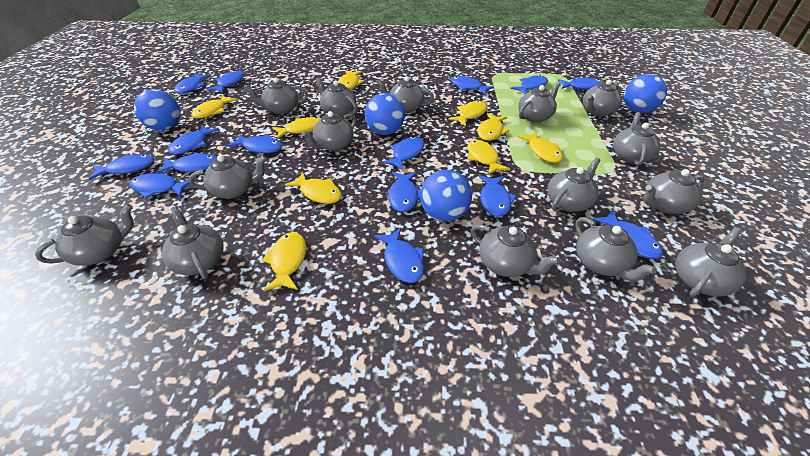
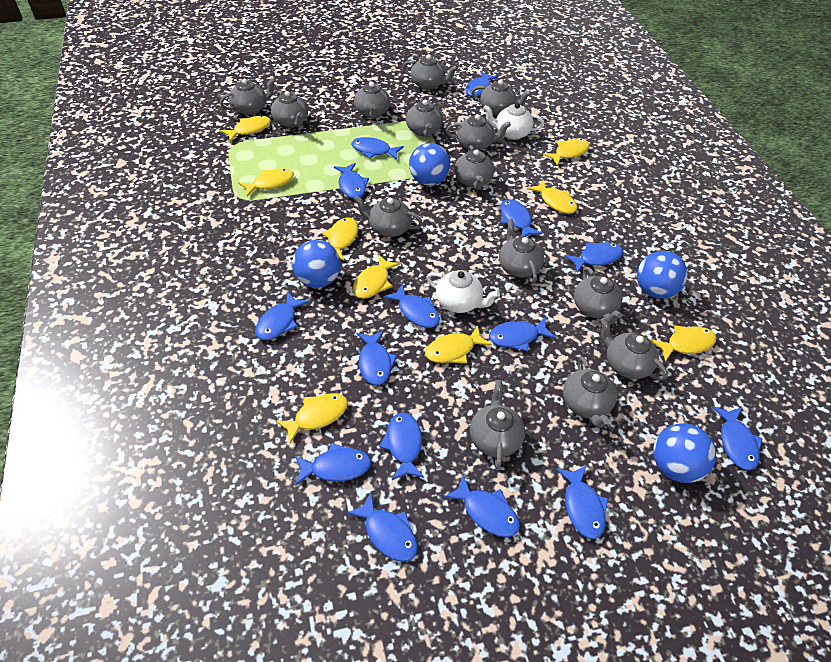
grey teapot: [35,204,134,266] [162,206,224,279] [189,155,267,199] [244,77,308,114] [302,111,356,151] [316,77,357,117] [377,76,434,113] [471,224,560,277] [518,82,561,123] [547,157,600,212] [575,217,657,282] [583,80,622,117] [613,112,660,166] [643,169,705,214] [675,227,746,297] = 15 -> [220,77,276,115] [271,90,308,128] [354,80,390,119] [354,196,423,237] [403,54,458,90] [406,97,443,137] [446,114,511,151] [454,145,494,190] [470,380,525,470] [471,79,531,116] [499,219,544,283] [563,357,617,428] [574,267,622,324] [600,318,668,380] = 14
white teapot: none = 0 -> [426,270,500,313] [483,103,544,140] = 2

